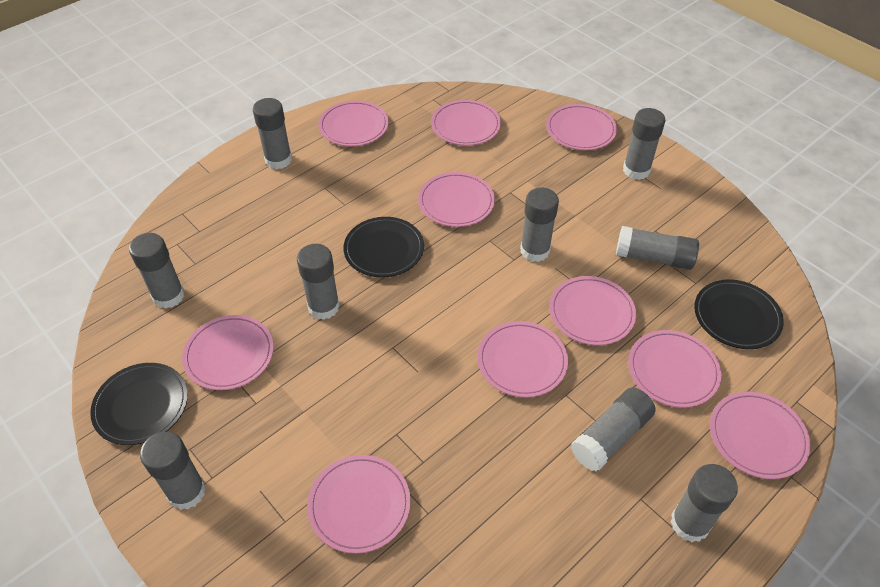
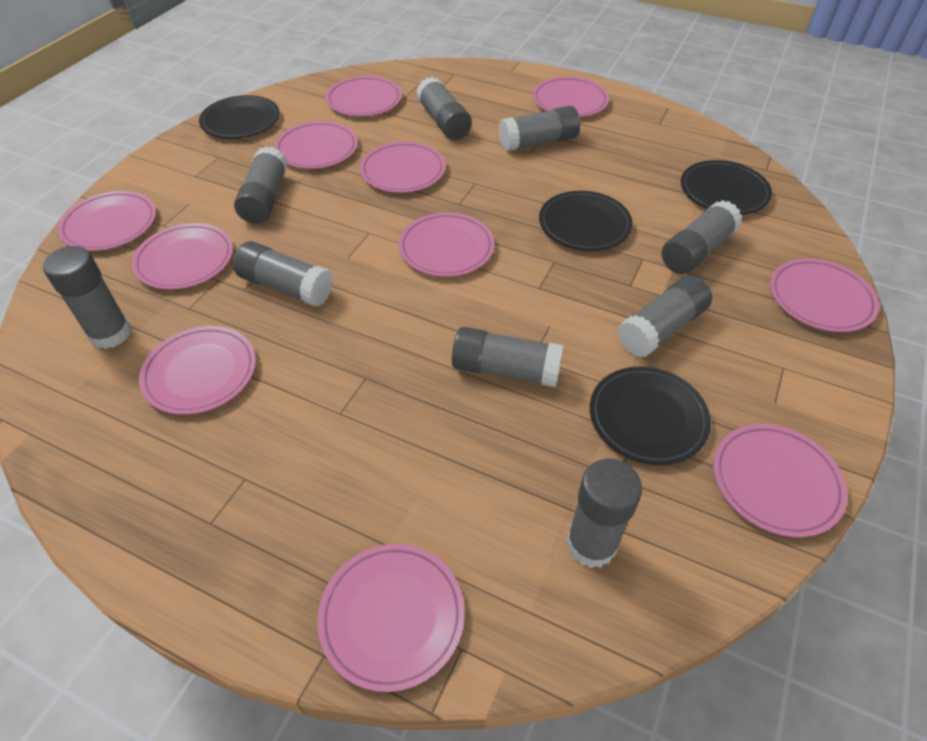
black plate: [90,363,188,445] [343,217,424,278] [694,279,784,349] = 3 -> [199,95,280,139] [539,191,633,251] [590,367,711,465] [681,160,772,215] = 4
pink plate: [182,315,274,390] [307,455,411,553] [318,100,389,146] [418,172,495,227] [431,100,501,146] [477,321,568,397] [546,104,617,150] [549,276,636,345] [628,330,721,408] [710,392,810,479] = 10 -> [58,191,156,251] [132,223,233,290] [139,326,256,415] [274,121,358,169] [318,544,465,692] [326,76,402,116] [360,141,445,193] [398,212,494,277] [533,77,609,117] [713,424,847,537] [770,258,879,332] = 11

